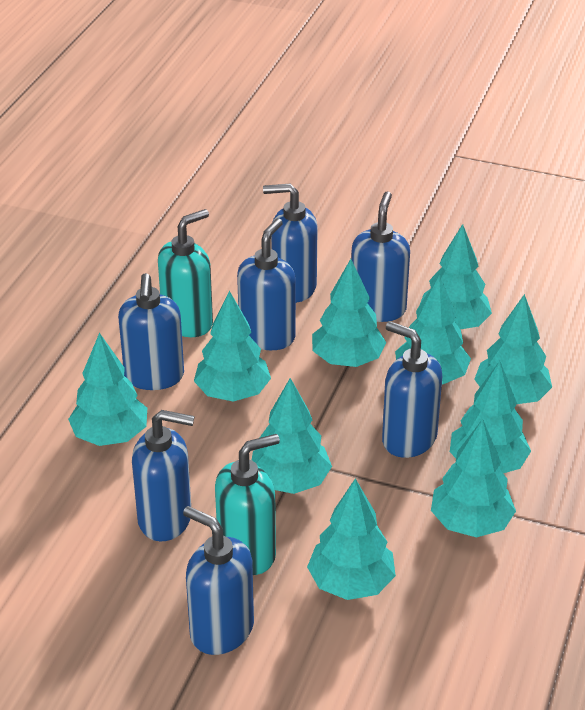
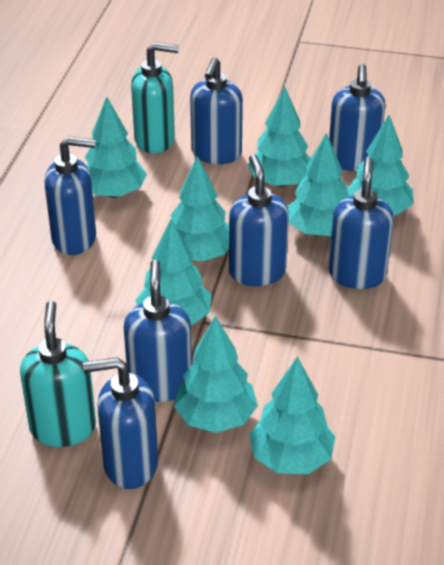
turquoise tree: [68,333,147,446] [194,291,271,402] [252,378,332,494] [307,478,396,600] [312,259,386,367] [395,275,471,384] [420,224,492,329] [431,419,516,537] [450,361,531,473] [474,294,552,404] = 10 -> [85,97,147,198] [135,219,212,326] [170,156,229,262] [174,316,258,433] [248,87,311,187] [249,356,335,474] [288,133,349,236] [347,115,413,215] = 8

